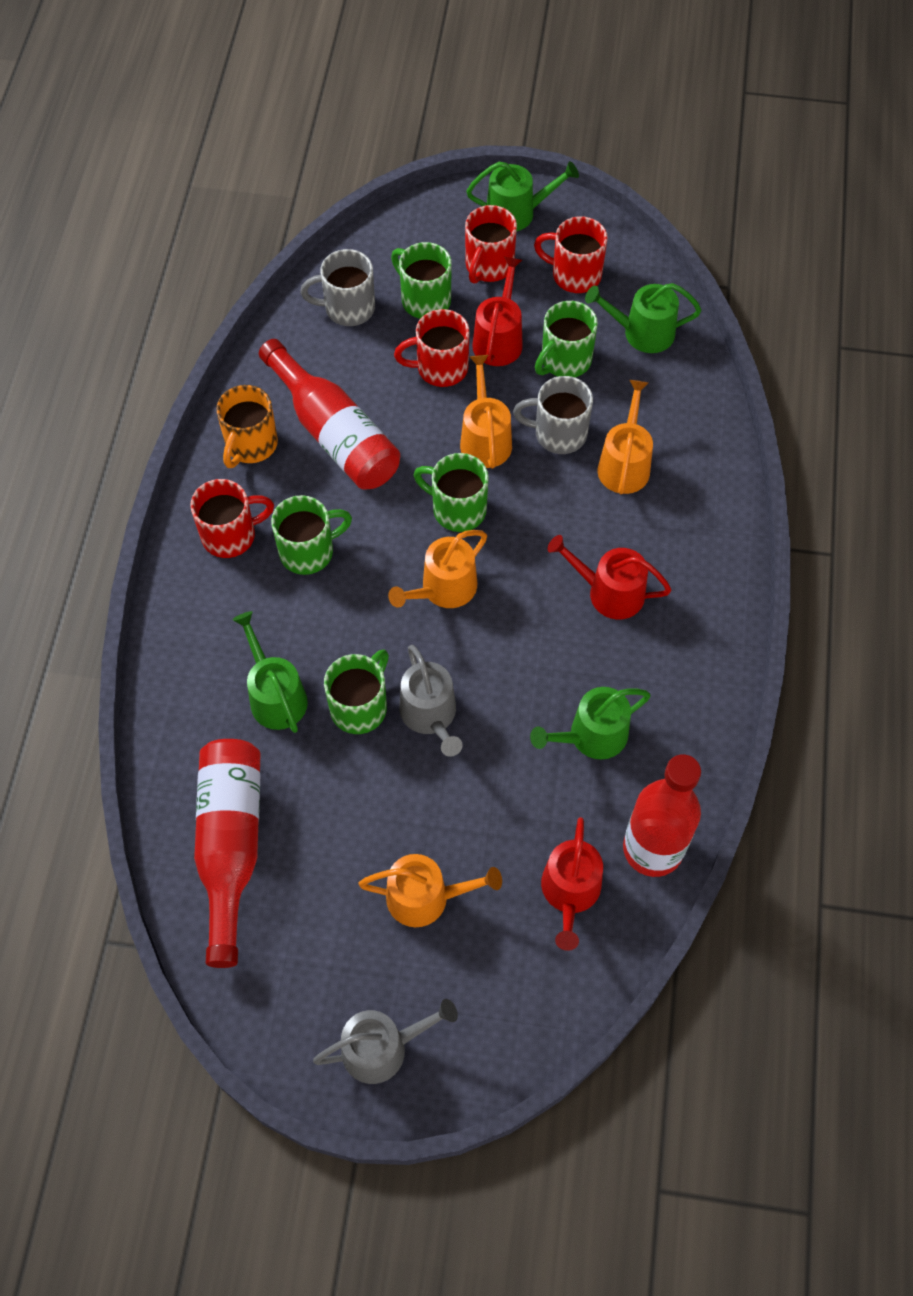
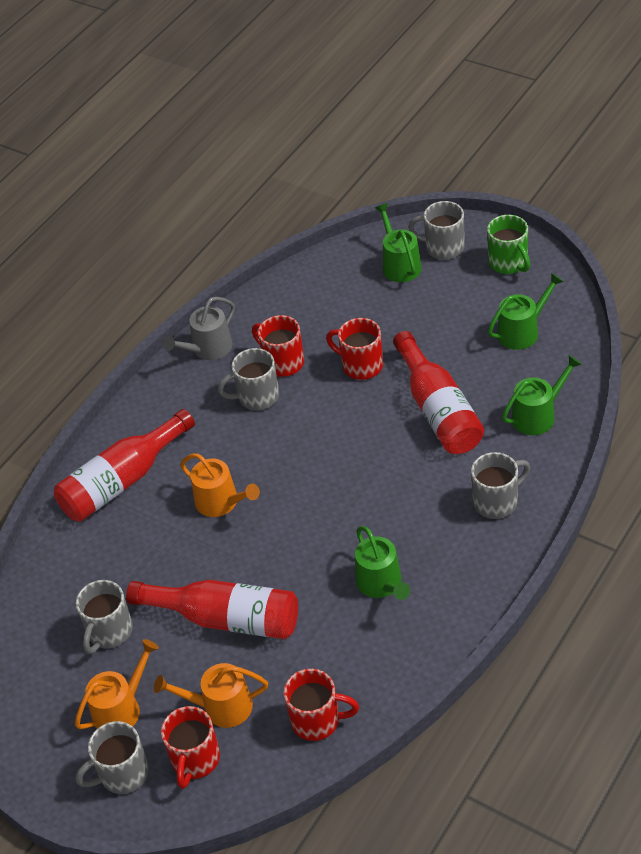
green mug: [271,495,352,575] [324,650,389,734] [391,242,452,319] [413,453,489,532] [535,301,598,377] = 5 -> [487,215,530,274] = 1
grey mug: [300,249,375,326] [513,376,593,454] = 2 -> [76,580,133,654] [76,721,149,794] [218,348,279,410] [408,201,465,260] [471,452,530,519] = 5
grey watering can: [313,999,458,1084] [399,645,463,757] = 2 -> [163,297,235,360] = 1
orange mug: [216,385,278,468] = 1 -> none = 0
orange watering can: [358,854,502,927] [388,530,487,608] [460,355,512,468] [598,380,653,494] = 4 -> [75,639,159,729] [154,663,268,728] [180,454,260,517] = 3
red watering can: [472,257,523,366] [541,817,603,951] [547,535,671,619] = 3 -> none = 0

